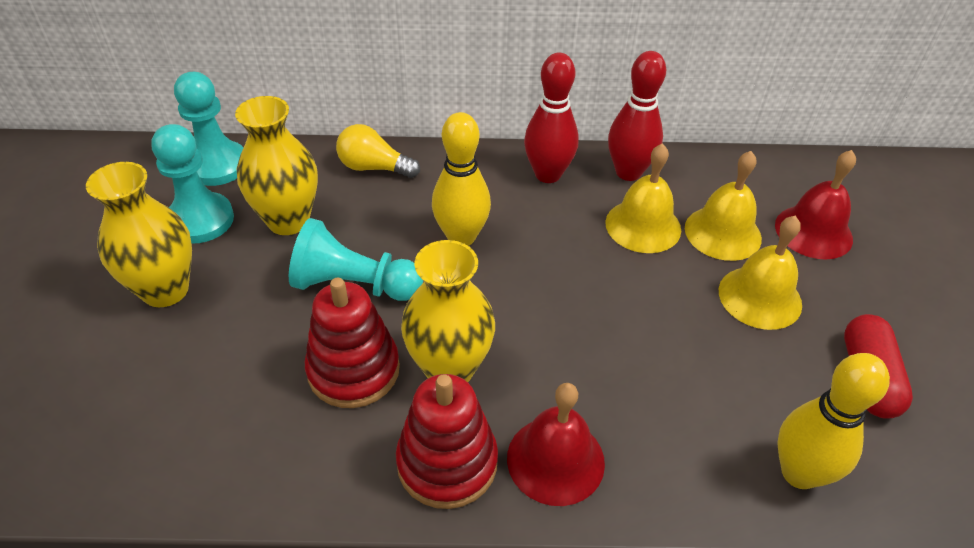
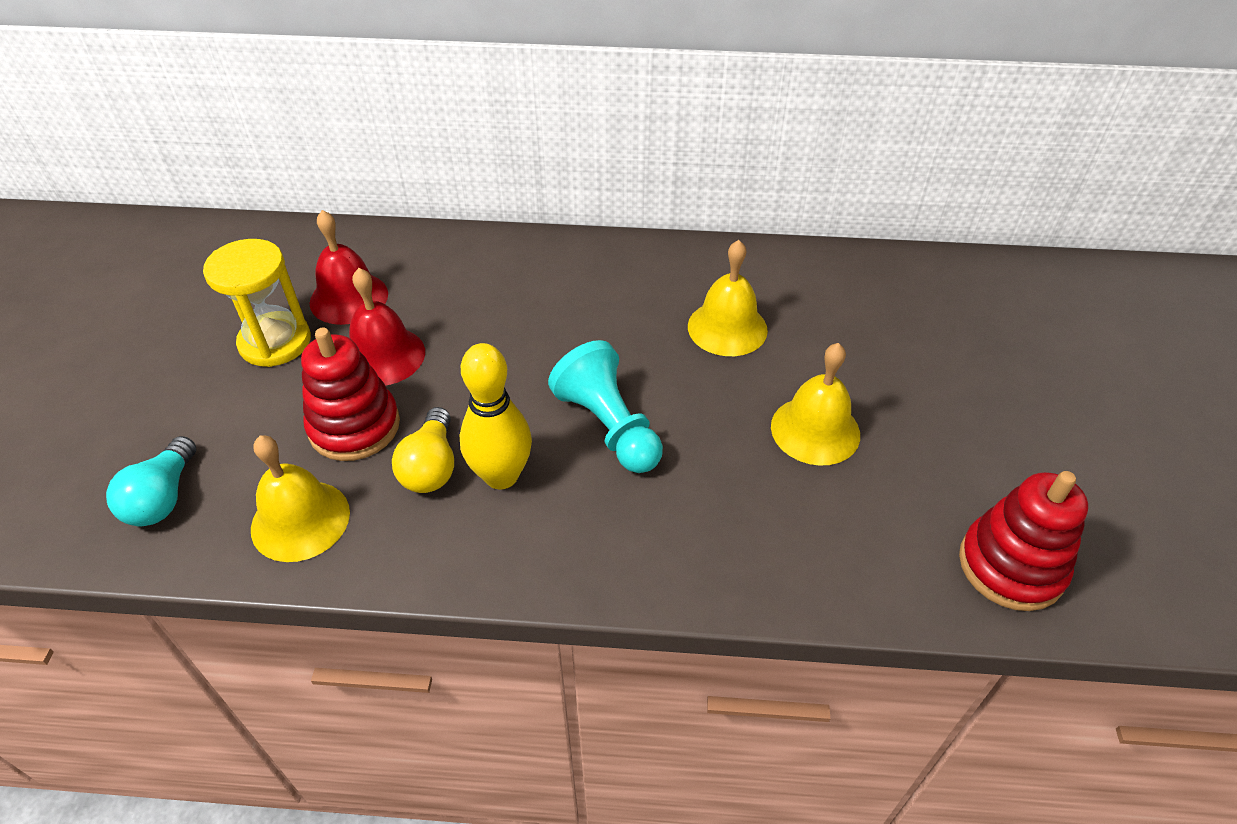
red bowling pin: [524,53,579,183] [608,51,666,181] = 2 -> none = 0
red capsule: [844,314,913,419] = 1 -> none = 0
turquoise light bulb: none = 0 -> [106,436,196,526] = 1
turquoise pawn: [151,124,234,244] [174,72,244,186] [289,218,423,301] = 3 -> [548,340,663,473] = 1
yellow bowling pin: [432,112,491,246] [777,353,890,489] = 2 -> [460,343,532,489] = 1
yellow hourglass: none = 0 -> [203,239,311,367] = 1
yellow vase: [86,162,192,307] [235,96,318,235] [401,240,495,382] = 3 -> none = 0

